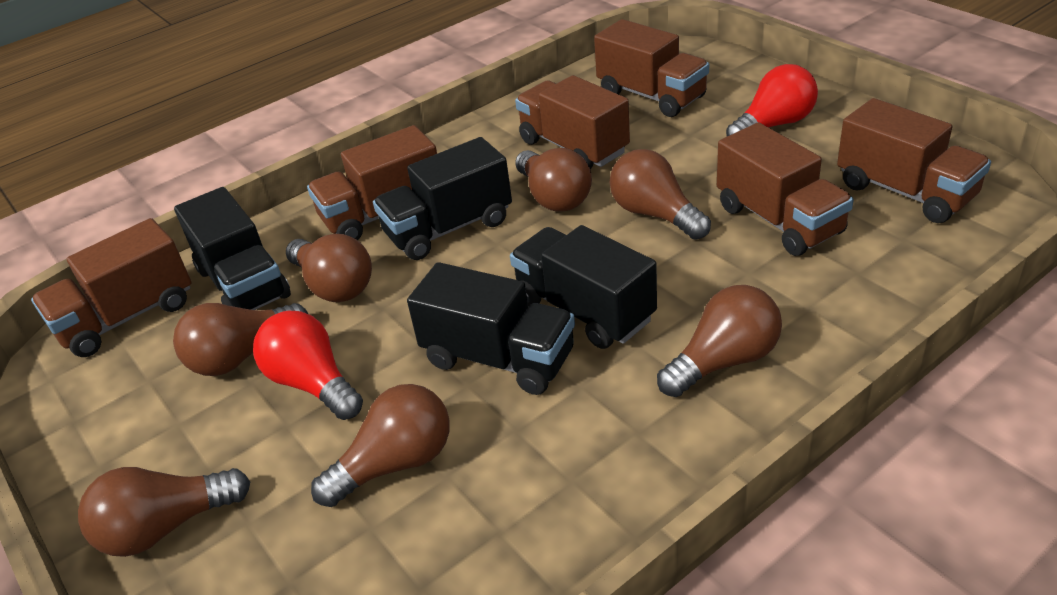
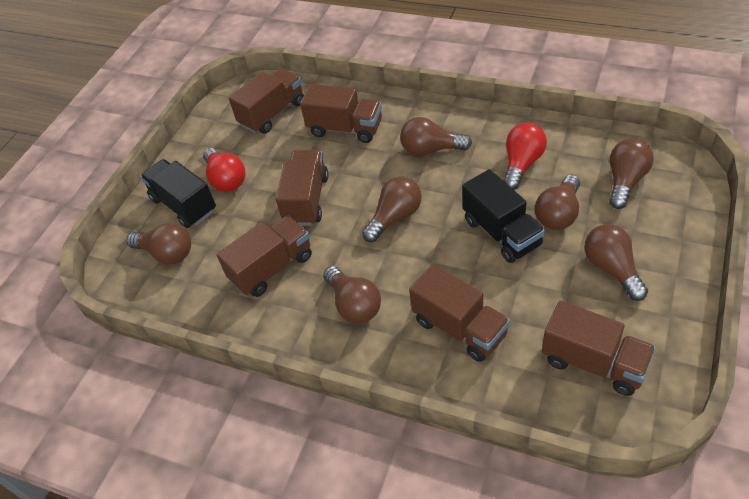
black truck: [174,187,291,310] [373,137,512,260] [407,262,575,395] [510,225,657,349] = 4 -> [140,159,216,228] [462,169,545,263] = 2

